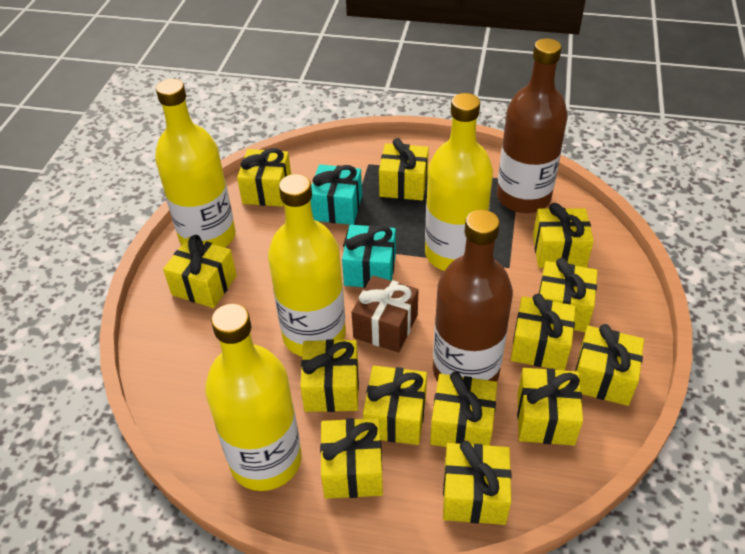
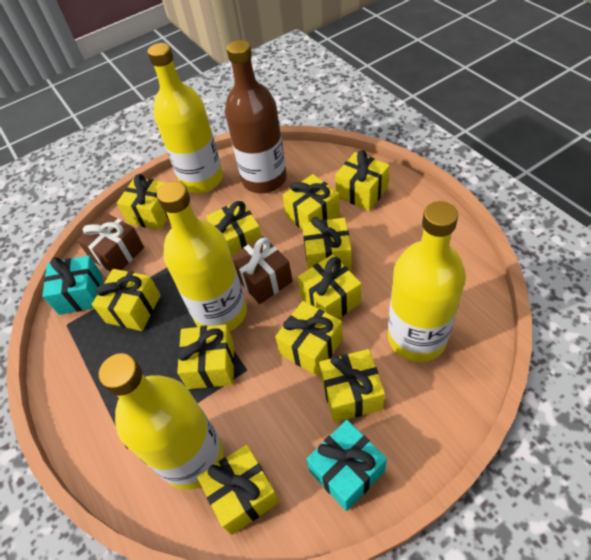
brown bottle: [433,210,513,382] [497,38,568,213] = 2 -> [225,40,287,193] = 1
brown gift: [352,275,418,353] = 1 -> [77,213,144,272] [231,236,293,304] = 2
yellow gift: [163,235,237,308] [237,148,291,207] [300,339,359,412] [320,418,383,499] [363,365,427,445] [379,138,429,200] [430,371,497,447] [443,441,511,525] [511,294,576,370] [517,368,583,446] [533,203,594,268] [539,258,598,332] [575,324,644,406] = 13 -> [92,269,161,331] [117,174,169,230] [177,324,234,389] [197,445,280,535] [206,200,262,256] [275,301,343,376] [283,174,340,230] [298,254,361,319] [302,217,352,271] [319,349,385,422] [335,150,390,211] = 11

